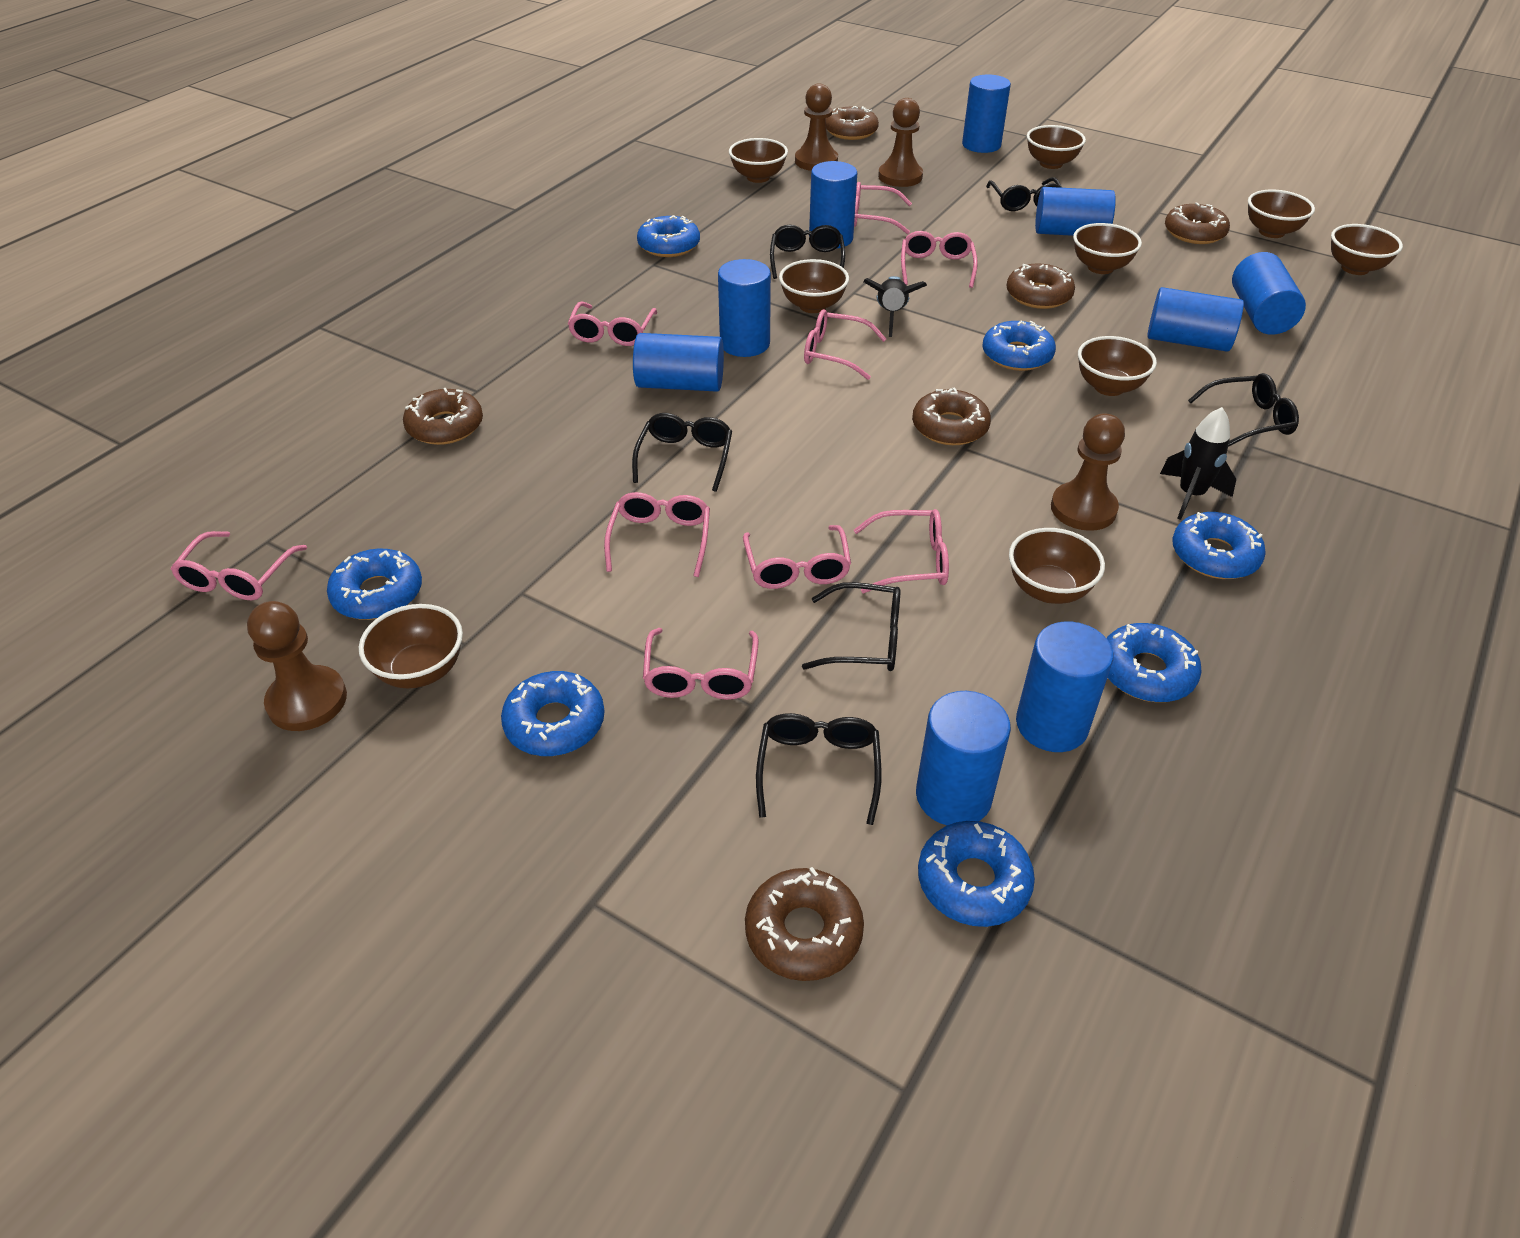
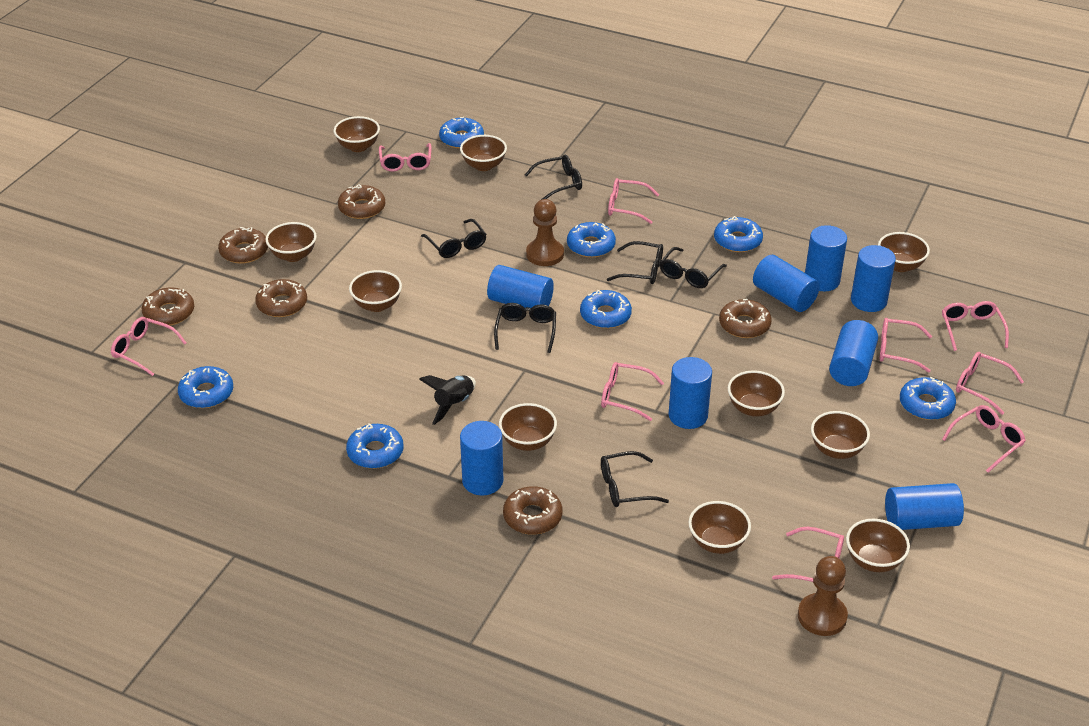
black rocket: [863,276,927,337] [1160,407,1236,520] = 2 -> [419,375,476,425] = 1
blue cylinder: [633,333,724,392] [718,259,771,357] [809,161,857,249] [916,691,1011,825] [962,74,1011,153] [1016,622,1114,752] [1035,187,1116,236] [1147,287,1244,352] [1232,252,1306,335] = 9 -> [460,421,503,496] [487,265,554,308] [668,357,712,429] [753,255,820,312] [805,225,847,291] [829,320,878,386] [851,245,896,312] [885,483,964,530] = 8
brown bowl: [359,604,463,688] [729,138,788,183] [779,259,849,313] [1009,528,1105,604] [1027,125,1086,169] [1073,223,1142,274] [1078,336,1157,396] [1248,189,1315,238] [1331,224,1403,275] = 9 -> [266,222,317,262] [334,116,380,152] [349,270,402,312] [460,135,507,171] [499,403,557,451] [688,501,751,554] [728,371,785,416] [811,411,870,459] [846,519,910,572] [878,232,930,272] = 10
brown pawn: [247,601,347,731] [795,83,838,171] [878,98,923,187] [1051,413,1125,531] = 4 -> [526,199,564,266] [798,556,848,636] = 2

